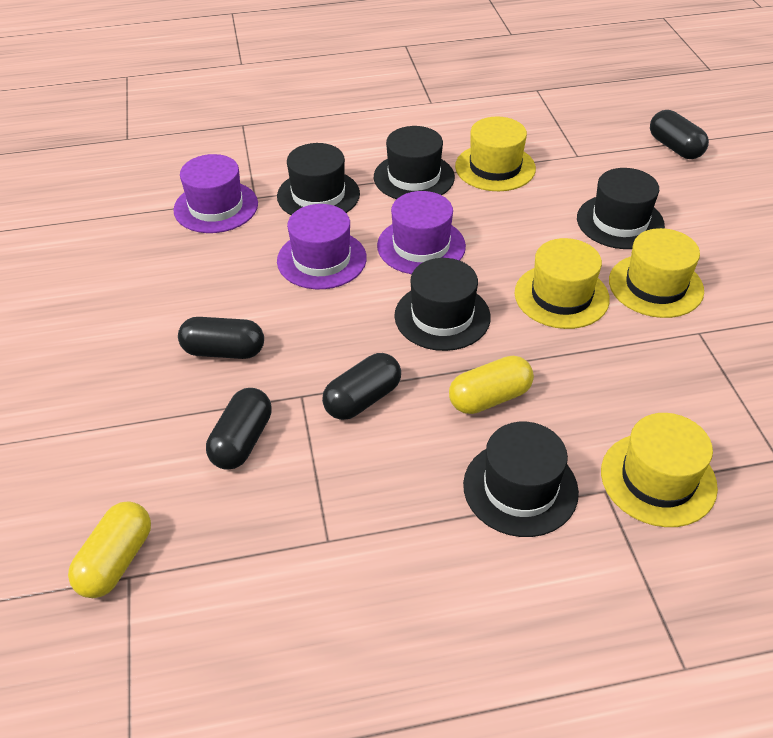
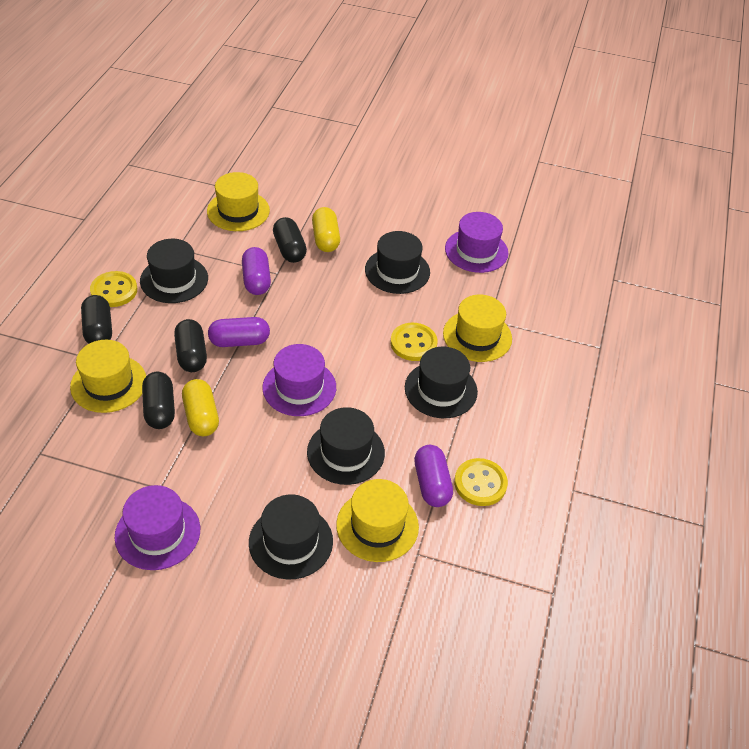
purple capsule: none = 0 -> [208,317,270,347] [242,247,271,295] [414,445,453,507] = 3
yellow button: none = 0 -> [90,271,137,307] [391,323,438,361] [454,458,508,506] = 3

